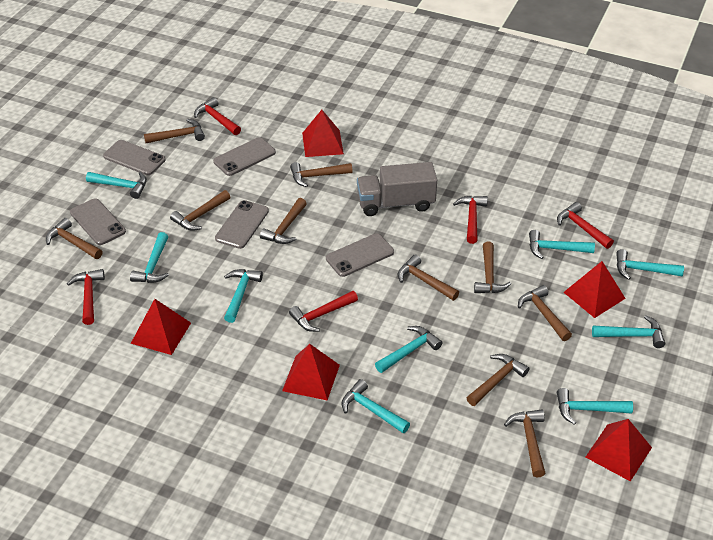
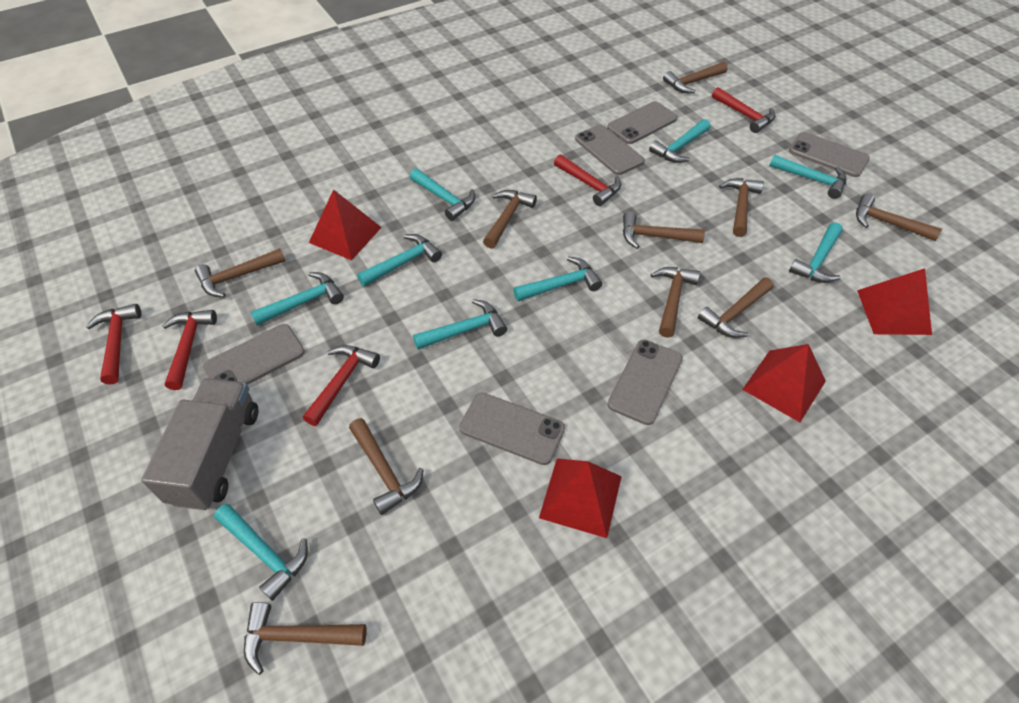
grey phone: [70,198,126,245] [103,140,166,175] [213,137,276,176] [215,200,269,249] [326,233,394,277] = 5 -> [203,324,305,385] [459,393,565,465] [575,125,644,175] [607,101,678,144] [608,339,683,425] [789,132,870,177] = 6
red pyramid: [131,299,191,355] [282,344,340,400] [302,110,344,157] [564,261,626,318] [586,419,652,482] = 5 -> [309,189,382,260] [539,458,622,538] [742,344,826,422] [857,268,932,335] = 4

